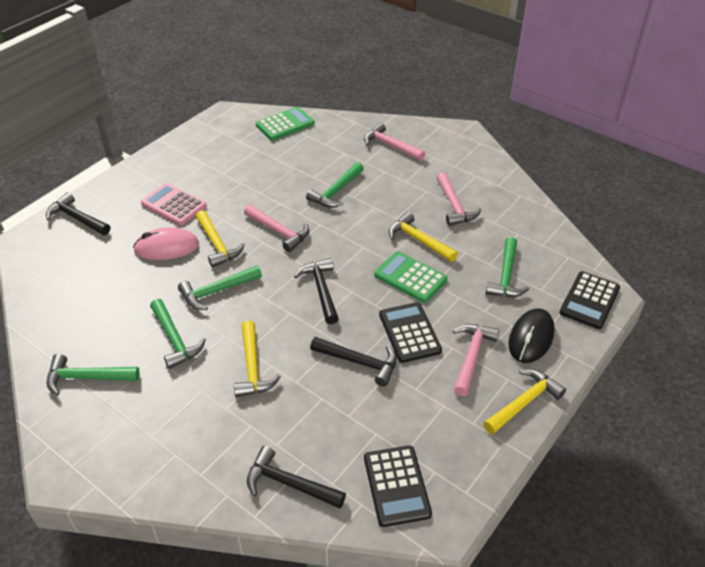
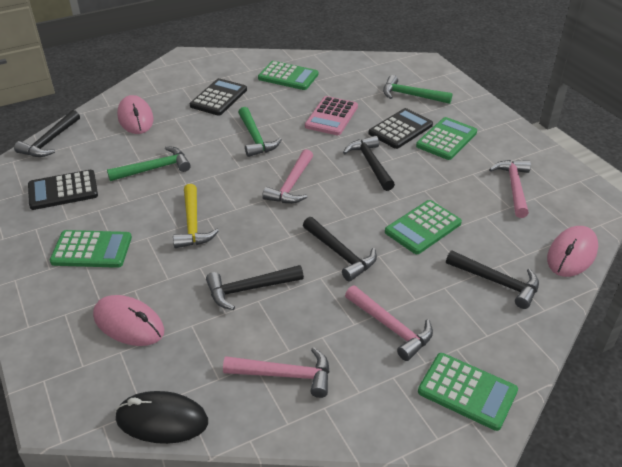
black hammer: [46,192,110,235] [247,446,346,509] [294,258,339,324] [310,337,397,387] = 4 -> [14,110,80,157] [206,265,304,310] [303,217,377,281] [343,136,395,191] [446,250,539,309] = 5
green calculator: [256,107,315,141] [374,251,447,303] = 2 -> [50,230,132,268] [258,61,318,90] [385,200,462,254] [416,117,477,160] [418,353,518,431] = 5
green hammer: [46,354,140,396] [150,299,206,369] [178,265,262,310] [306,162,364,208] [486,237,529,297] = 5 -> [107,146,191,181] [238,107,282,157] [383,75,453,104] = 3
pink mouse: [133,227,199,260] = 1 -> [93,295,164,346] [117,95,154,134] [547,226,598,277] = 3
yellow hammer: [196,210,245,267] [234,320,281,397] [389,212,458,262] [483,369,566,434] = 4 -> [173,184,219,248] = 1

